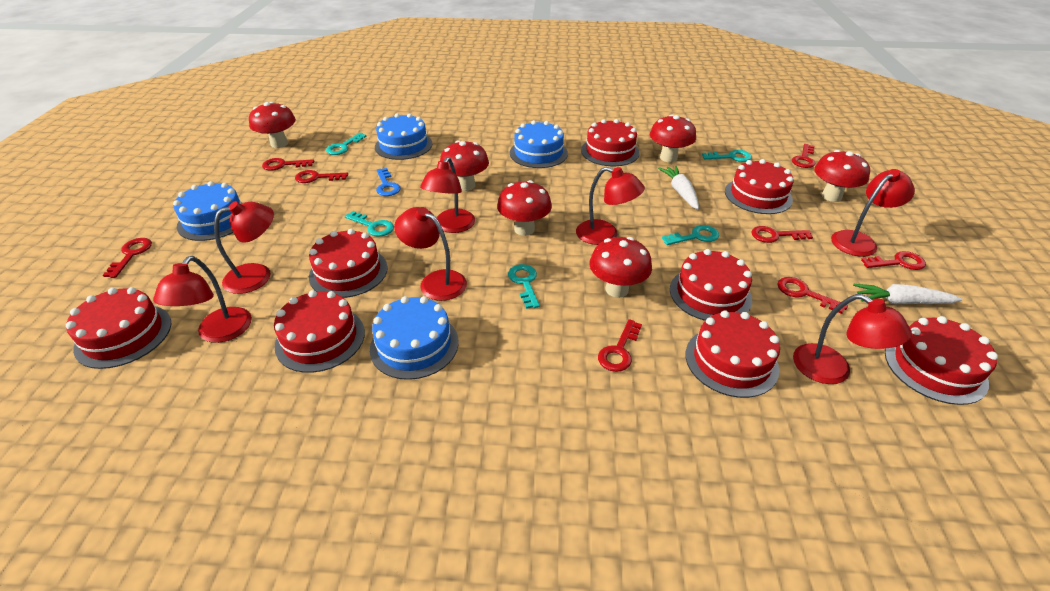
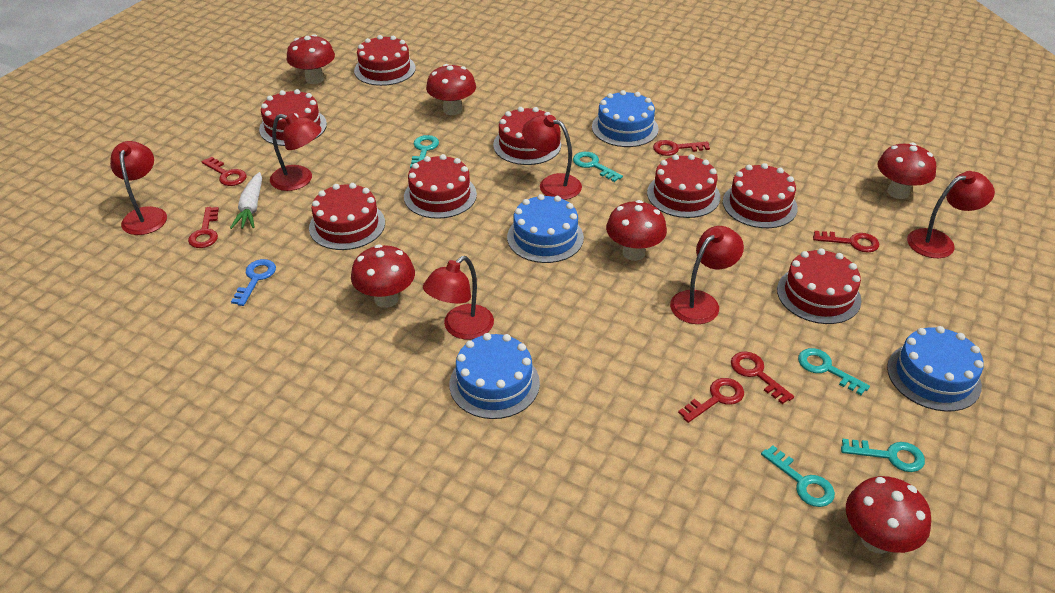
red key: [103,238,152,278] [262,158,314,171] [295,170,348,183] [598,319,642,372] [751,226,813,243] [777,277,848,314] [792,144,815,168] [861,251,926,270] = 8 -> [188,207,219,248] [202,157,246,186] [653,140,710,156] [678,378,744,423] [731,351,794,404] [813,231,879,253] = 6
red lamp: [153,256,252,343] [214,201,274,294] [394,207,467,301] [420,157,475,233] [576,167,645,245] [793,294,912,384] [831,169,915,257] = 7 -> [110,141,167,235] [270,113,322,191] [423,256,494,340] [522,115,582,200] [670,226,744,324] [907,171,995,258] = 6
white carrot: [658,166,699,209] [853,284,962,304] = 2 -> [230,172,262,229] = 1

